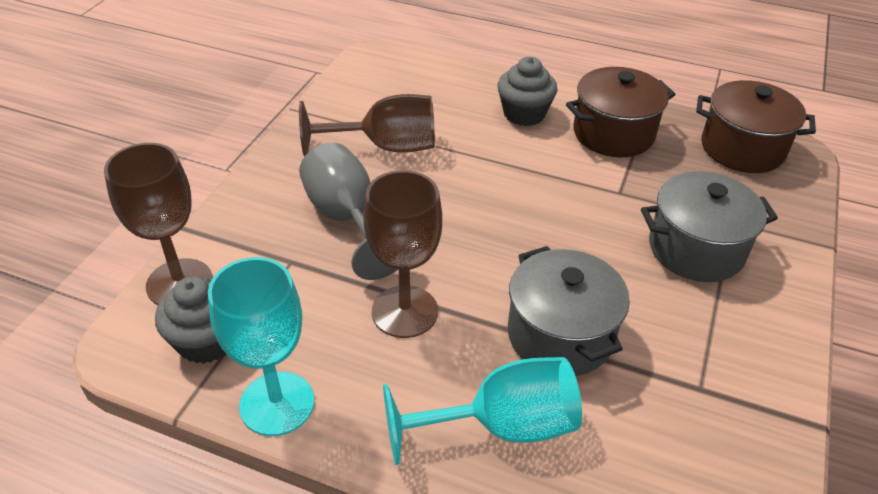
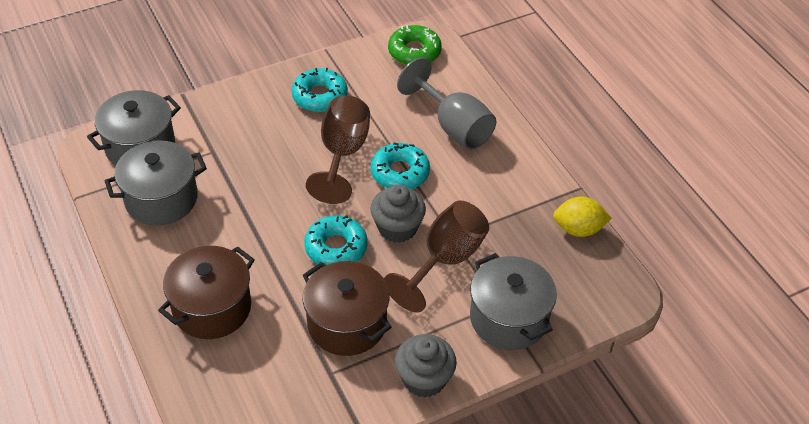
brown goblet: [104,143,213,305] [299,94,435,157] [363,170,442,338] = 3 -> [306,95,370,204] [384,200,489,313] = 2
green donut: none = 0 -> [388,25,442,65] = 1
grey pot: [508,246,630,376] [641,171,778,282] = 2 -> [87,90,181,166] [104,140,207,225] [470,253,557,350] = 3
turquoise donut: none = 0 -> [291,68,348,112] [304,215,368,265] [371,143,430,189] = 3
turquoise goblet: [208,257,314,436] [383,357,582,465] = 2 -> none = 0
yellow lemon: none = 0 -> [553,197,612,237] = 1

